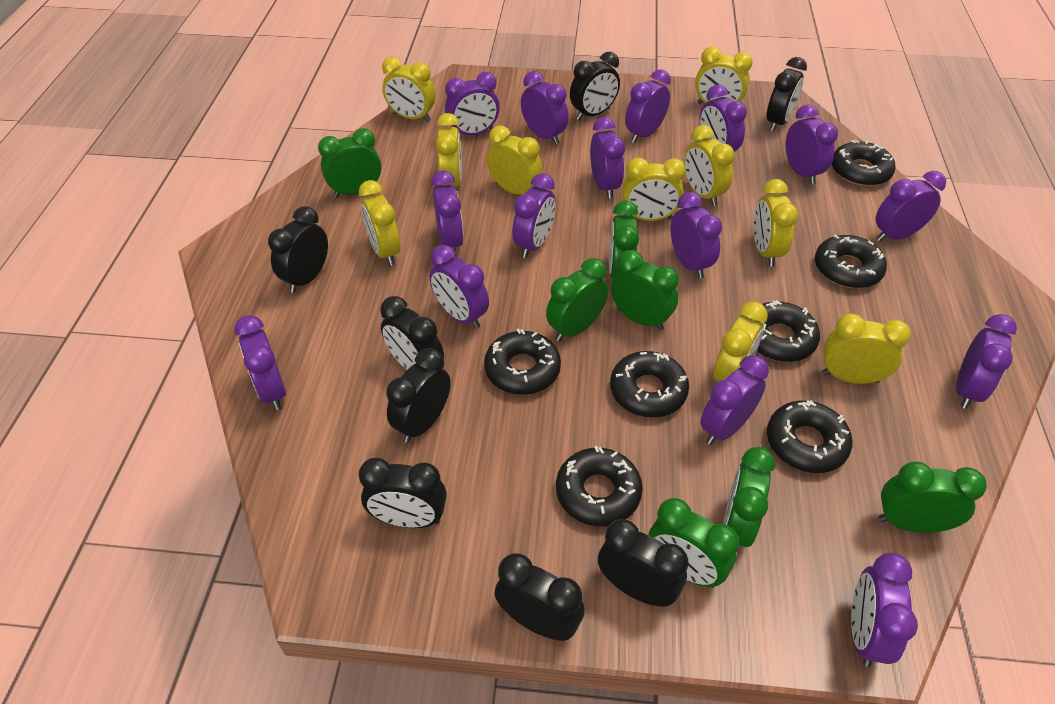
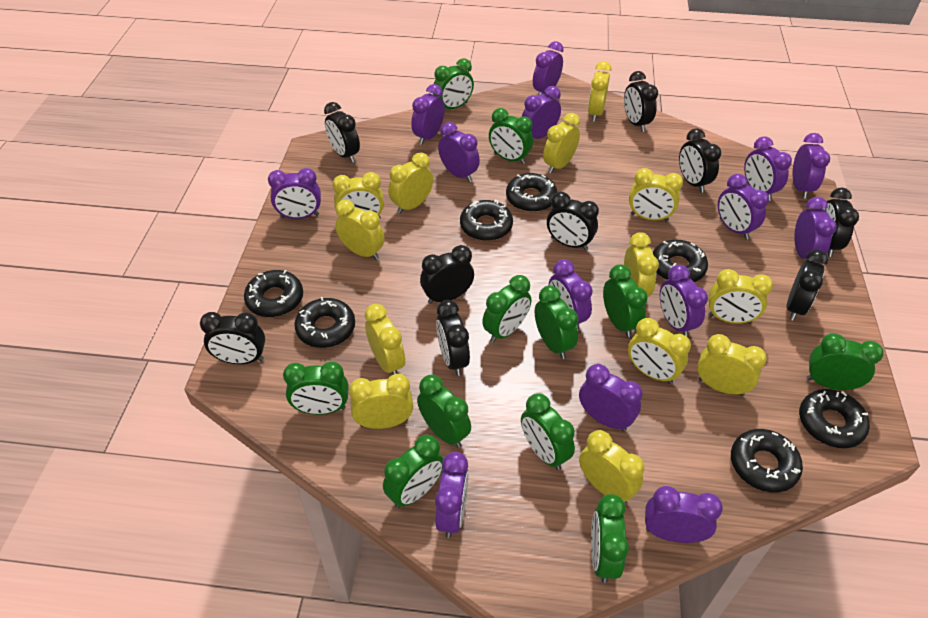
black clock: [268,206,328,293] [359,458,447,528] [380,296,444,370] [386,348,451,443] [494,553,585,641] [570,52,620,120] [598,519,689,606] [767,57,807,132] = 8 -> [200,312,265,364] [324,102,360,163] [420,245,474,304] [436,300,470,376] [547,192,599,250] [624,71,658,132] [679,128,721,193] [787,250,828,321] [823,188,859,257] = 9
green clock: [318,128,382,198] [546,258,608,342] [609,200,639,279] [611,250,679,331] [648,498,739,588] [723,447,775,547] [879,462,987,533] = 7 -> [283,362,349,415] [383,435,443,508] [417,375,471,448] [433,58,474,109] [482,275,531,343] [489,108,533,164] [521,393,575,470] [535,285,579,359] [591,494,629,583] [603,264,648,338] [806,333,884,390] = 11
purple clock: [234,315,286,410] [430,245,489,329] [431,170,464,257] [445,72,500,135] [512,173,556,258] [521,71,569,144] [590,117,625,199] [625,69,671,143] [671,192,722,279] [699,85,747,152] [700,355,769,445] [786,105,838,185] [851,553,918,667] [875,171,946,242] [956,314,1017,409] = 15 -> [268,168,321,219] [411,84,445,145] [435,452,469,538] [438,122,480,182] [522,86,561,139] [533,41,564,95] [549,259,593,331] [579,364,643,431] [645,486,723,543] [660,265,708,337] [718,174,769,239] [744,136,792,201] [793,133,830,199] [794,197,837,261] = 14
yellow clock: [359,180,401,266] [382,57,436,122] [436,113,462,186] [487,125,543,195] [622,158,686,221] [684,125,735,206] [695,46,753,104] [713,301,768,382] [754,179,798,267] [822,313,911,384] = 10 -> [332,172,384,218] [335,200,385,260] [349,374,413,429] [365,304,405,375] [388,153,433,214] [543,113,580,174] [579,430,645,504] [588,61,612,121] [624,232,659,297] [628,318,691,384] [629,168,683,221] [697,334,767,396] [708,269,773,324] = 13

